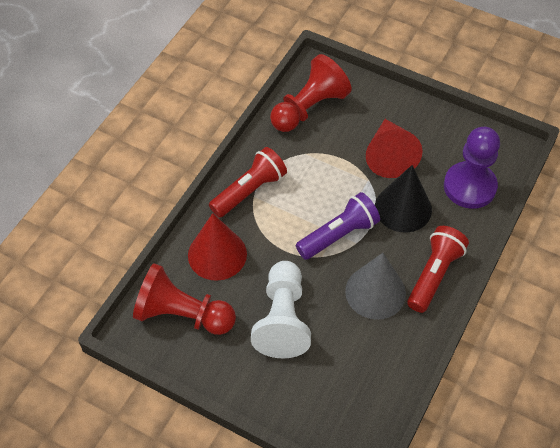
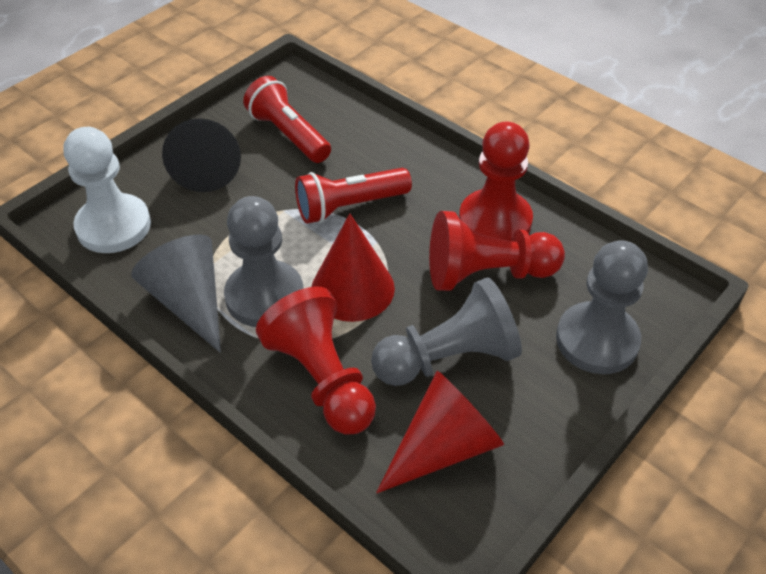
grey pawn: none = 0 -> [224,196,304,327] [371,277,522,386] [556,240,648,374] = 3
purple flashlight: [296,192,380,260] = 1 -> none = 0
purple pawn: [444,127,500,209] = 1 -> none = 0
red pawn: [133,263,236,335] [270,54,352,132] = 2 -> [256,287,376,435] [429,211,565,291] [459,122,533,241] = 3

